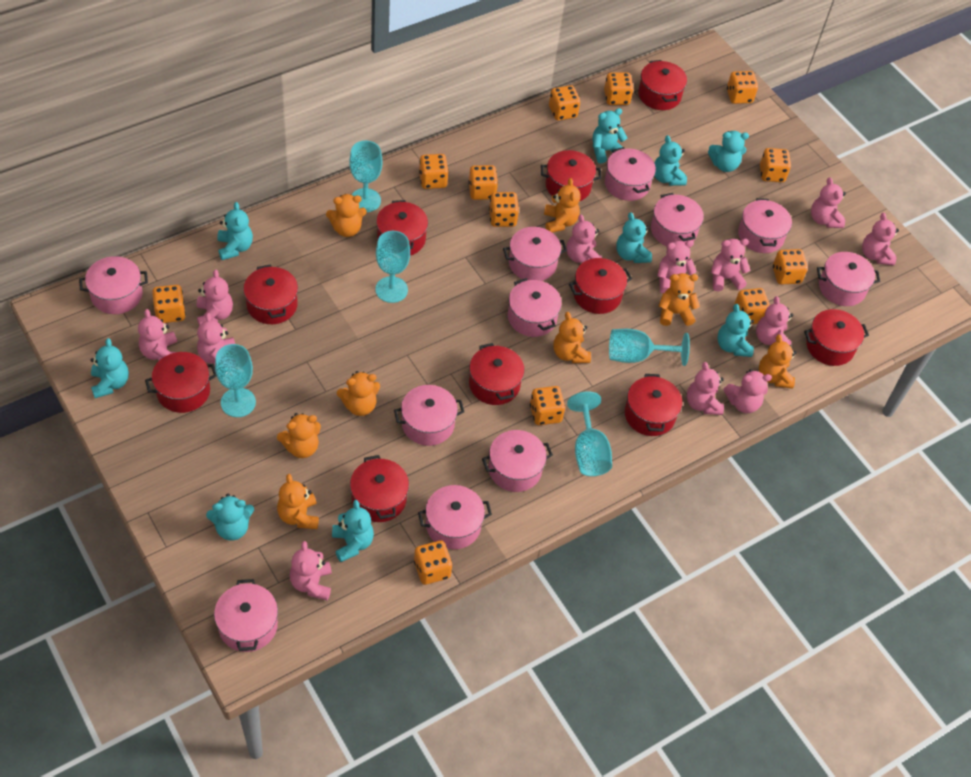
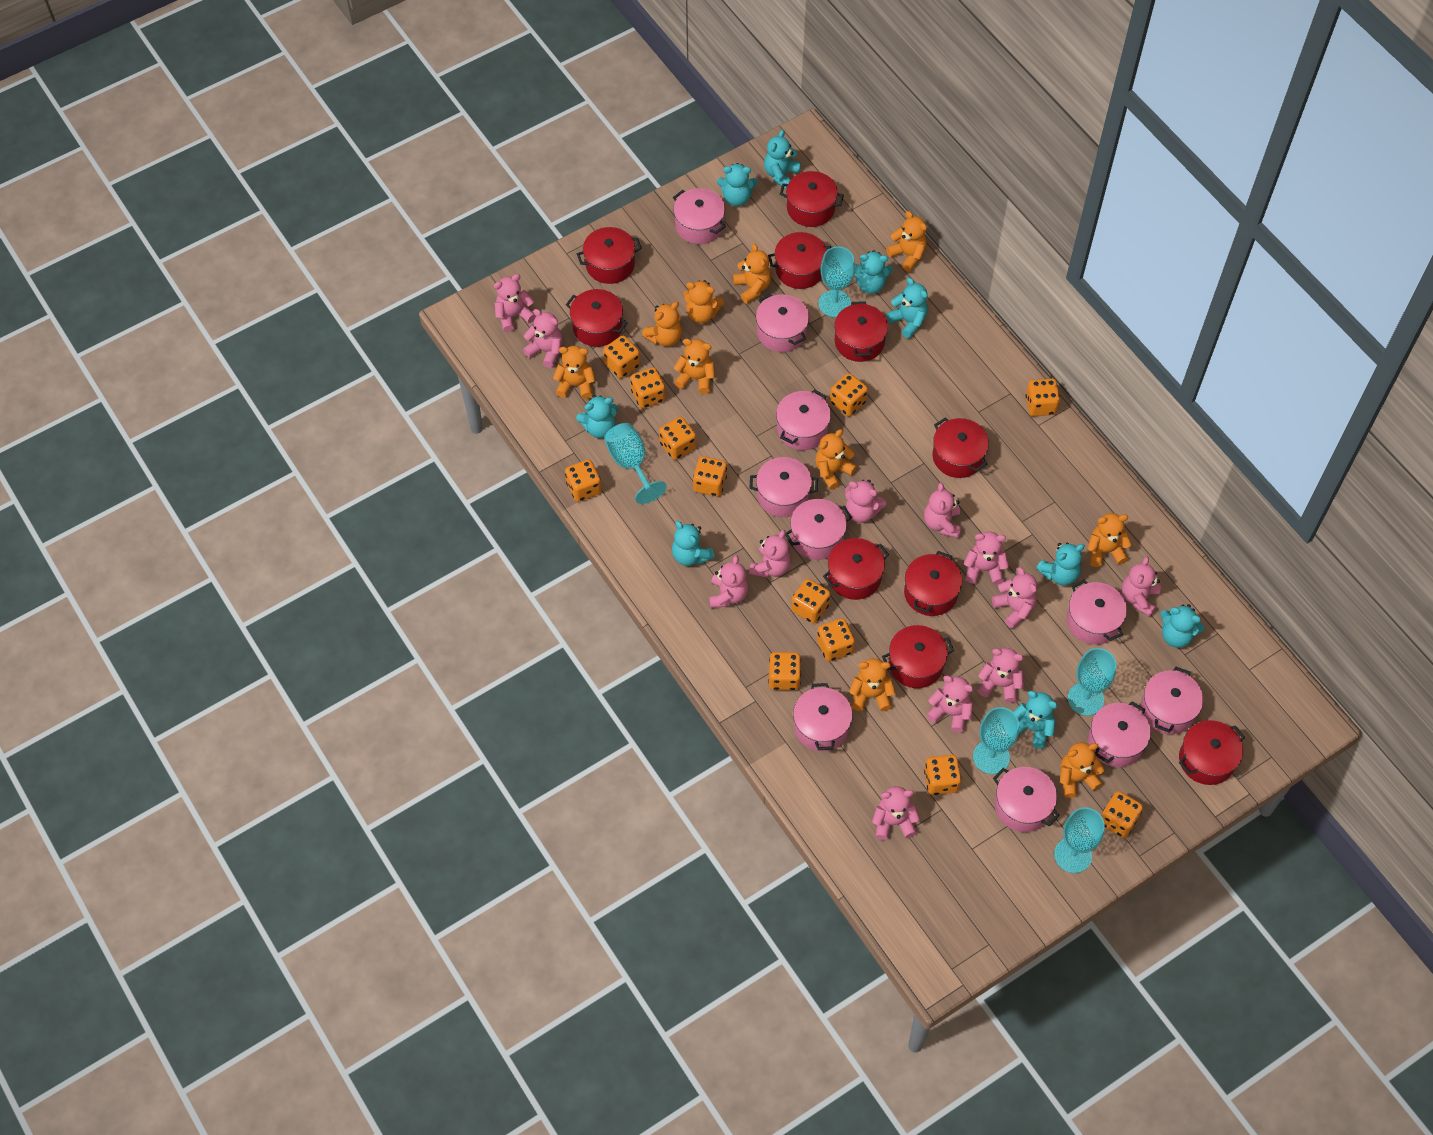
orange teddy bear: [277,413,321,458] [277,474,319,529] [326,194,367,237] [337,371,380,416] [544,178,581,233] [553,312,591,363] [658,273,700,326] [759,335,796,389] = 8 -> [553,346,596,399] [642,302,682,346] [674,339,715,394] [683,280,724,323] [733,244,771,304] [815,429,857,490] [849,658,896,711] [886,211,927,272] [1060,742,1105,798] [1087,513,1132,567] = 10
pink pot: [79,256,148,314] [214,579,278,652] [394,385,464,446] [418,485,492,549] [482,430,553,492] [503,227,567,281] [508,278,562,337] [605,147,656,201] [651,193,704,246] [738,198,792,253] [817,252,880,306] = 11 -> [673,188,726,244] [750,457,818,517] [756,293,809,352] [776,390,831,450] [785,499,852,560] [793,683,853,751] [993,767,1060,832] [1066,580,1127,645] [1088,701,1151,767] [1141,667,1203,734] = 10

